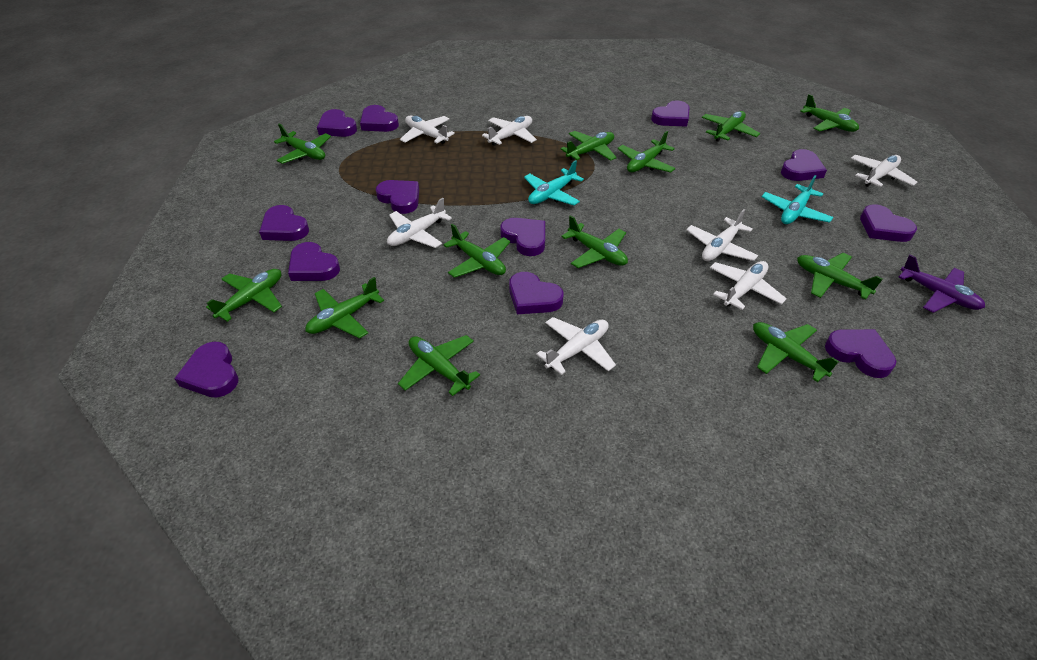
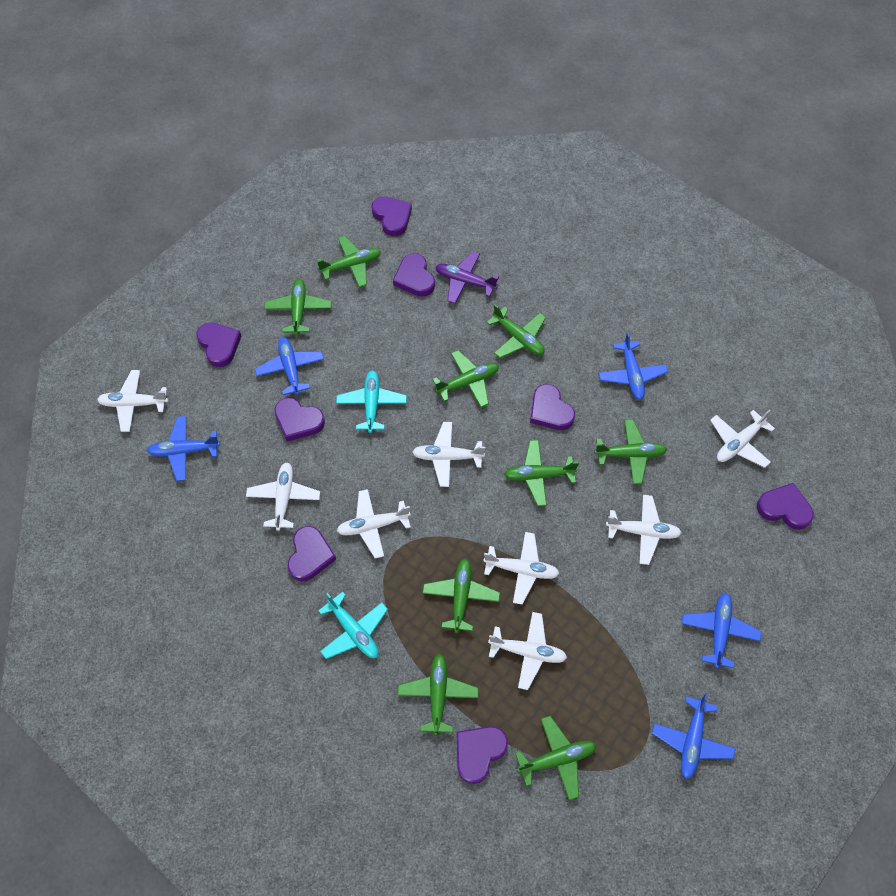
blue plane: none = 0 -> [147,416,220,481] [255,337,324,395] [598,332,668,400] [652,694,736,779] [682,593,761,668] = 5
green plane: [206,269,282,322] [274,124,331,164] [305,277,384,339] [398,335,480,396] [443,224,510,278] [560,131,617,161] [561,215,628,268] [618,131,675,172] [702,111,760,142] [753,322,839,382] [797,253,883,300] [800,94,859,132] = 12 -> [264,279,332,336] [317,236,381,287] [398,654,479,736] [422,559,500,633] [432,350,499,408] [487,304,546,358] [504,440,579,507] [515,716,596,800] [594,419,667,484] = 9
purple heart: [174,342,238,398] [259,205,309,241] [288,242,340,281] [317,109,357,137] [360,105,399,132] [376,180,419,214] [500,218,545,256] [509,272,563,314] [651,101,690,127] [781,149,827,181] [825,329,896,378] [860,204,917,242] = 12 -> [196,322,241,367] [274,398,325,442] [288,526,336,581] [372,196,412,236] [393,253,435,297] [457,726,508,784] [530,384,575,430] [757,483,814,530] = 8
white plane: [387,198,452,248] [400,116,455,144] [482,116,537,146] [536,317,616,375] [686,209,758,261] [710,261,787,310] [850,155,917,187] = 7 -> [97,370,168,432] [246,462,320,531] [337,489,411,558] [412,422,485,487] [483,532,560,604] [488,612,567,690] [606,495,682,565] [710,410,775,468] = 8

